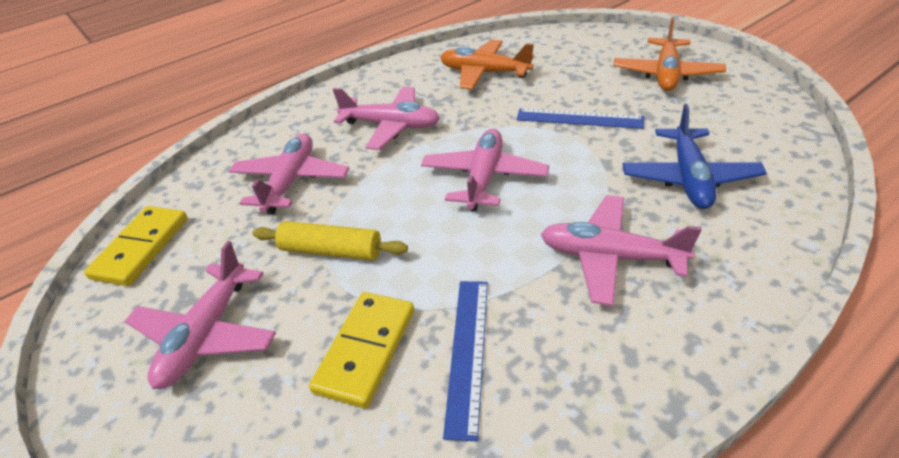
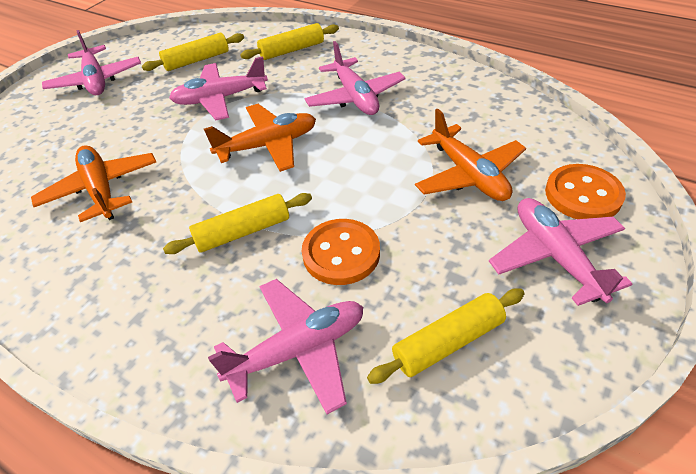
blue plane: [622,104,767,209] = 1 -> none = 0
blue ruler: [443,281,488,442] [516,109,644,129] = 2 -> none = 0
orange button: none = 0 -> [302,219,380,285] [545,164,626,219] = 2
orange plane: [440,39,534,90] [613,17,726,91] = 2 -> [31,145,156,222] [204,104,316,172] [415,108,526,201] = 3
yellow domino: [84,206,188,286] [309,292,414,408] = 2 -> none = 0
yellow rolling pin: [253,221,408,261] = 1 -> [142,33,244,71] [163,193,312,254] [240,23,339,60] [367,289,525,384] = 4

